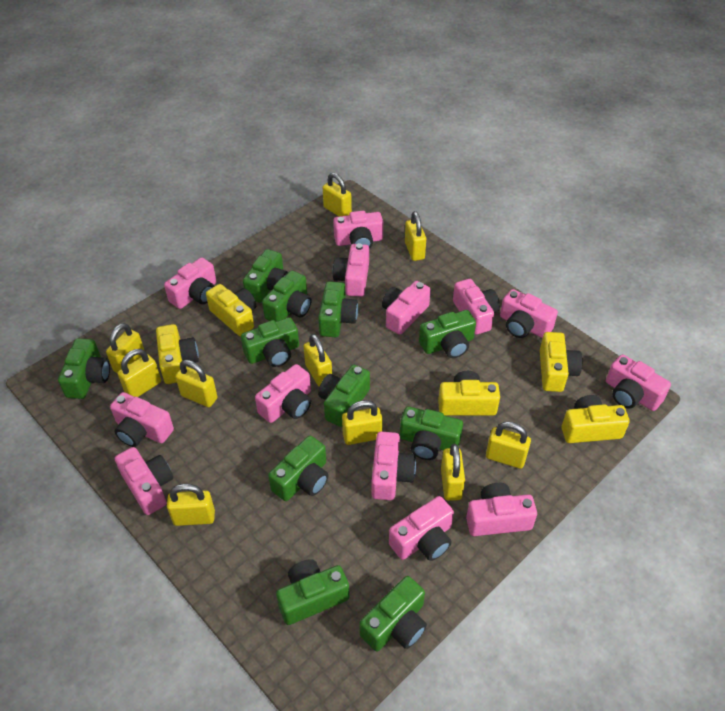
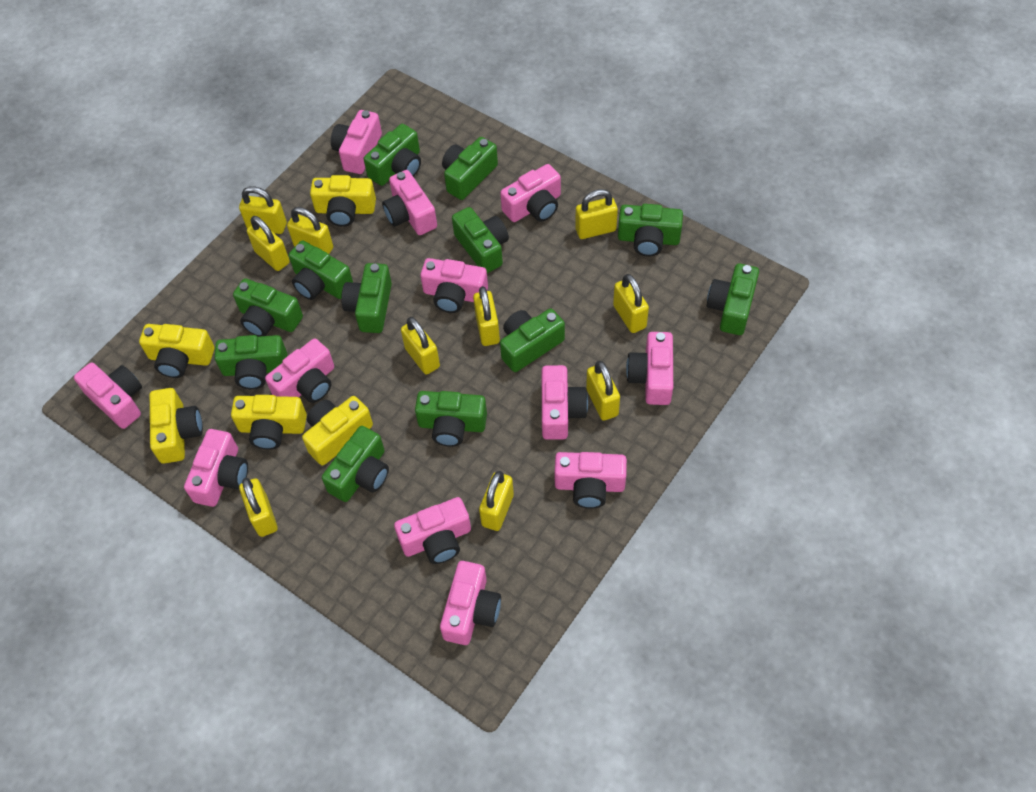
green camera: [58,338,110,399] [241,317,299,367] [243,249,289,303] [262,271,311,322] [268,436,328,501] [276,559,349,625] [318,281,358,337] [318,365,370,427] [360,576,427,652] [400,407,463,460] [419,310,476,358] = 11 -> [215,335,287,389] [233,278,303,337] [289,241,353,300] [322,426,389,502] [341,263,392,333] [364,124,421,186] [415,391,487,447] [442,137,498,200] [452,207,509,273] [500,309,565,372] [618,204,683,257] [707,263,759,335] = 12
pink camera: [110,392,174,447] [115,447,173,515] [164,257,216,309] [255,364,311,423] [333,211,383,249] [333,243,369,297] [371,431,416,500] [382,281,431,335] [389,496,454,561] [453,279,500,335] [466,483,537,536] [500,289,558,338] [606,354,671,411] = 13 -> [74,363,142,429] [184,429,248,507] [265,338,334,403] [331,110,382,174] [382,170,437,235] [394,497,471,564] [420,258,488,313] [440,561,501,645] [500,164,561,222] [542,365,588,440] [554,452,627,508] [626,332,673,405] = 12

